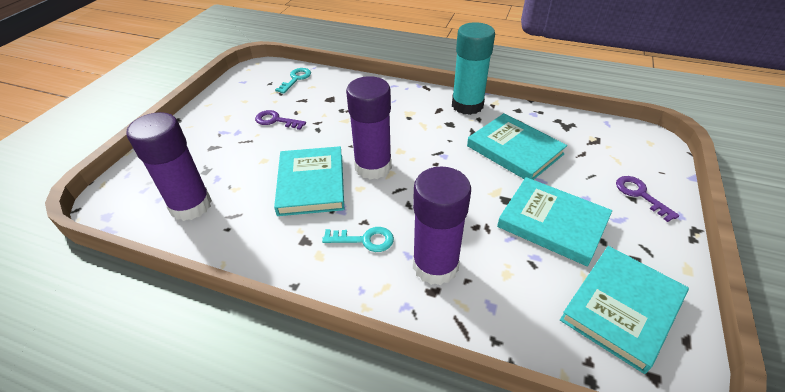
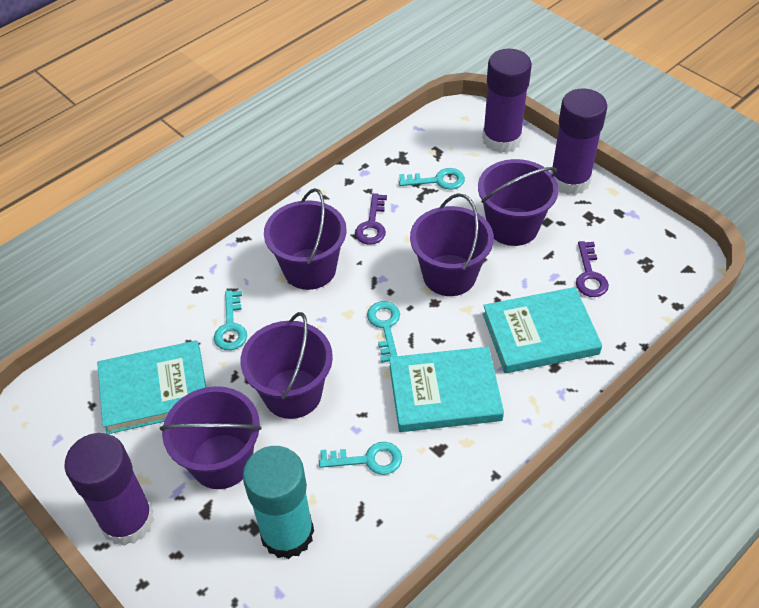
purple bucket: none = 0 -> [160,386,261,489] [241,312,333,419] [264,188,346,290] [410,193,494,296] [478,159,559,246] = 5
turquoise book: [274,146,344,216] [467,113,567,180] [497,177,612,267] [560,246,689,374] = 4 -> [97,340,206,434] [389,347,504,432] [483,287,602,373] = 3
turquoise key: [275,68,311,94] [322,227,394,252] = 2 -> [214,290,247,350] [319,442,402,475] [367,301,400,363] [399,168,465,190] = 4

